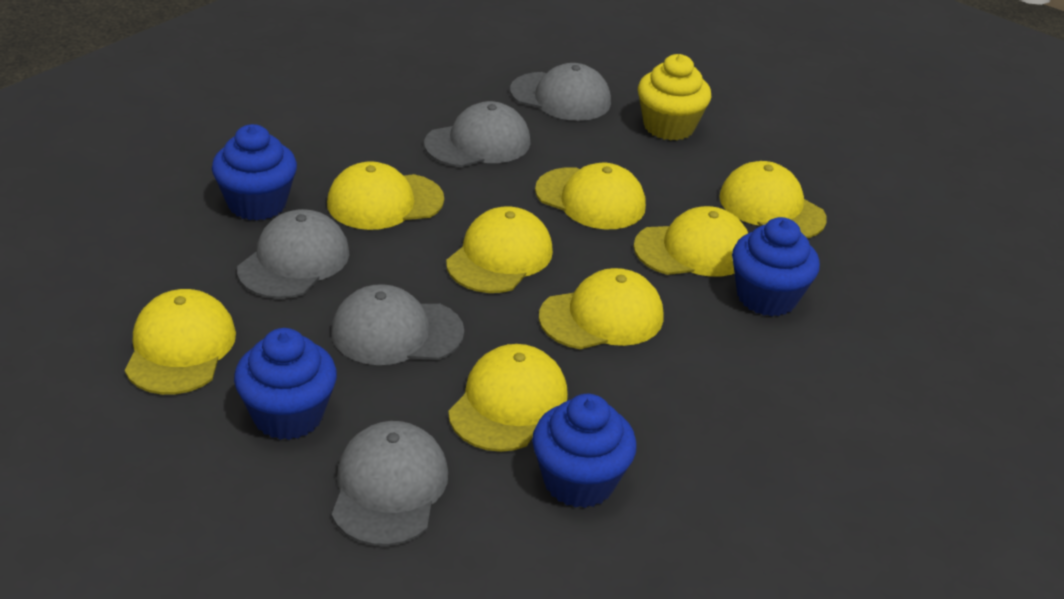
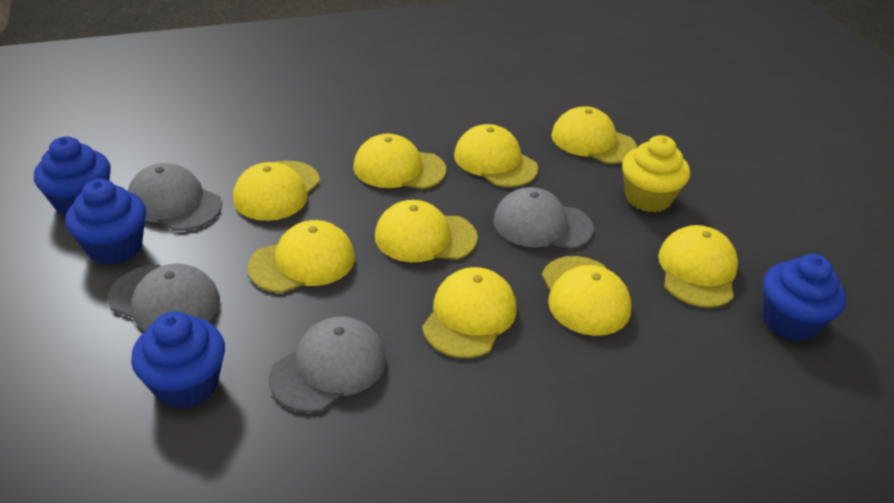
grey cap: [237,209,349,299] [331,284,464,365] [332,421,448,546] [424,101,530,167] [510,63,611,121] = 5 -> [108,263,220,331] [128,163,222,231] [269,316,386,413] [494,187,594,249] = 4
yellow cap: [125,289,236,395] [327,161,444,230] [446,206,553,293] [448,344,568,452] [535,163,646,229] [539,268,663,349] [634,206,748,277] [719,161,826,238] = 8 -> [233,161,320,221] [247,220,355,293] [353,134,446,189] [375,200,478,262] [422,267,517,358] [454,124,538,187] [542,256,631,336] [551,106,637,164] [658,225,738,308] = 9

